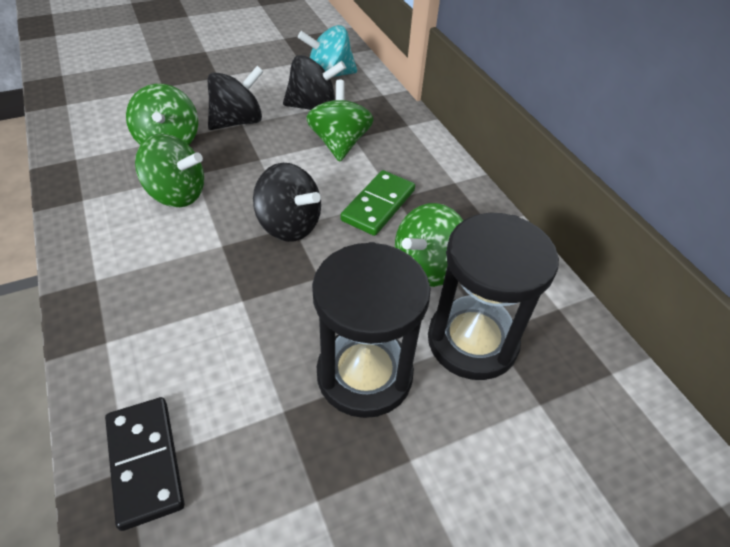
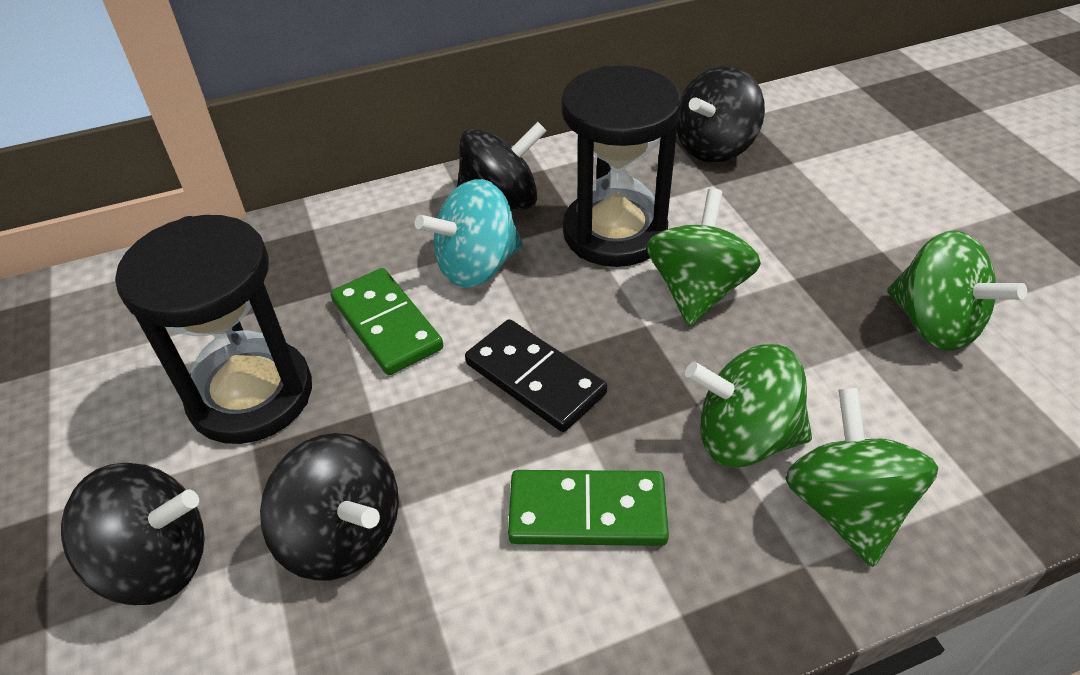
black spinning top: [208,66,263,130] [253,163,321,242] [283,55,346,110] = 3 -> [61,463,205,605] [260,433,399,581] [457,122,547,210] [677,66,765,163] = 4
green domino: [340,170,415,236] = 1 -> [330,268,443,375] [508,470,669,546] = 2

